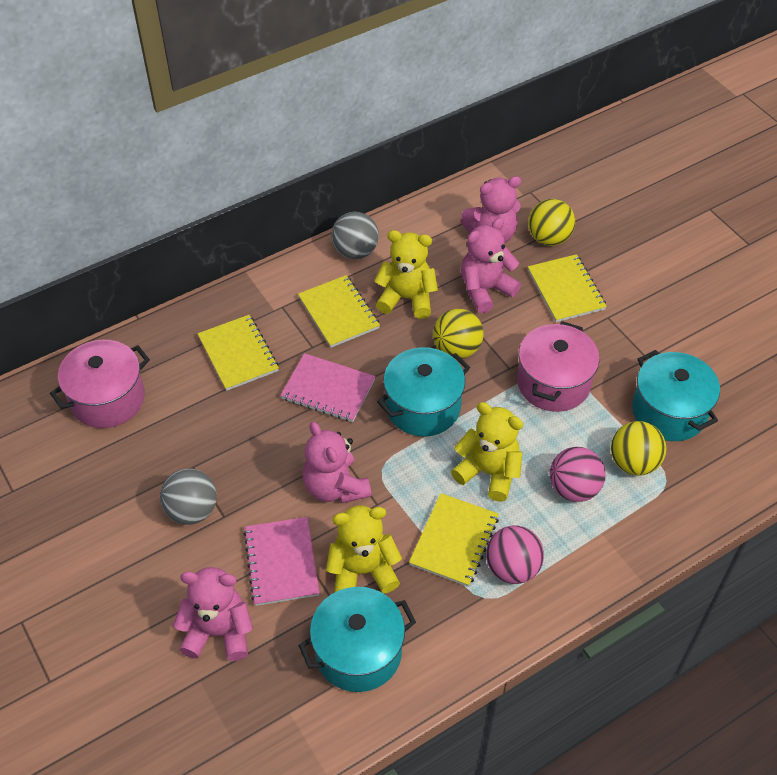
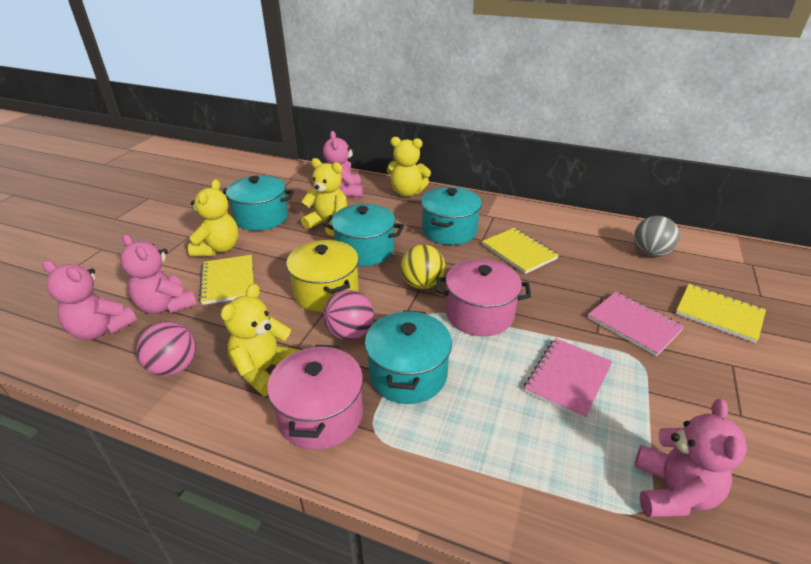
grey ball: [160,469,217,525] [332,212,379,259] = 2 -> [634,216,680,257] = 1
turquoise pot: [298,587,416,692] [377,347,470,436] [632,350,720,441] = 3 -> [222,175,294,231] [324,204,404,266] [365,310,452,404] [421,187,482,245] = 4
yellow ball: [433,309,483,359] [528,199,575,246] [611,421,666,476] = 3 -> [401,244,445,289] = 1
yellow notebook: [198,315,279,391] [298,275,380,348] [409,493,499,587] [528,254,607,322] = 4 -> [199,255,254,305] [482,228,559,274] [675,284,766,343] = 3
yellow pot: none = 0 -> [286,240,359,312] = 1
yellow teddy bear: [326,506,402,593] [374,230,438,319] [451,402,523,502] = 3 -> [188,179,238,257] [221,284,300,397] [301,158,347,236] [387,137,431,197] = 4

